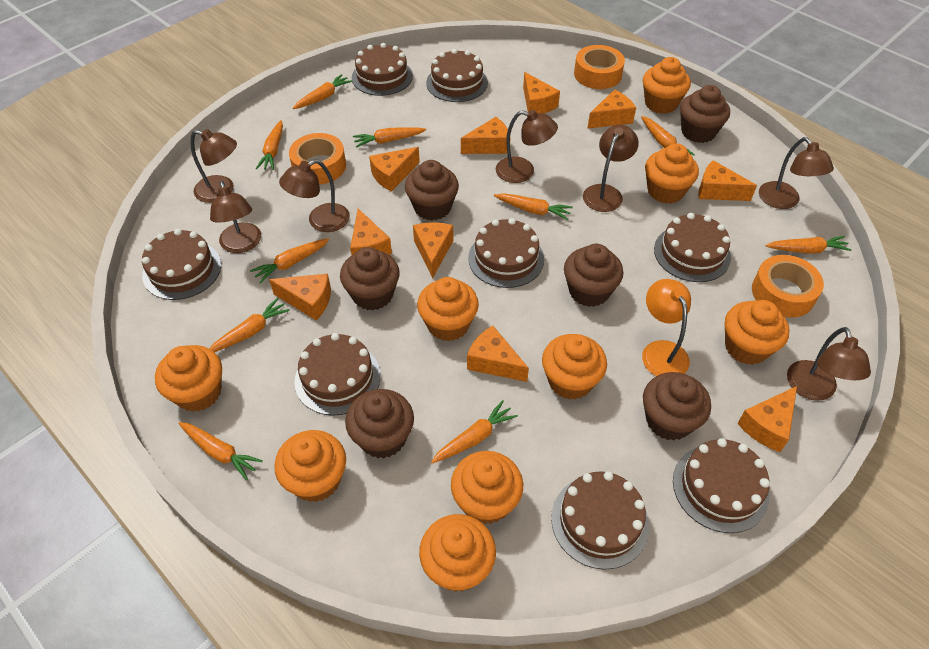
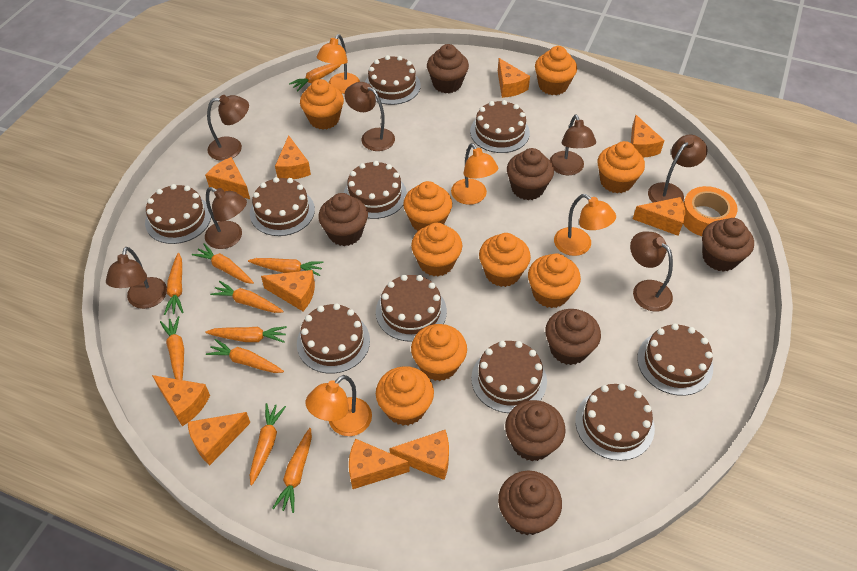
brown cake: [142,229,221,300] [294,333,381,416] [352,43,413,96] [426,49,488,102] [468,218,544,288] [551,471,649,570] [654,213,731,282] [673,438,770,533] = 8 -> [145,184,211,244] [250,177,315,236] [297,303,370,374] [344,161,407,219] [365,55,421,105] [376,275,447,342] [470,100,530,153] [471,341,547,413] [575,383,655,461] [637,323,713,396] = 10
brown cupcake: [340,247,400,311] [345,389,414,458] [405,160,459,220] [564,244,624,307] [643,372,711,441] [680,85,730,143] = 6 -> [318,193,368,246] [427,44,469,93] [498,471,562,535] [505,400,566,461] [507,148,554,200] [545,309,601,365] [702,218,754,272] = 7
orange lamp: [642,279,691,376] = 1 -> [305,375,372,436] [317,34,360,94] [451,143,498,205] [554,194,616,256] = 4
orange tape: [289,133,346,185] [574,45,625,89] [752,255,824,318] = 3 -> [683,186,738,236] = 1

